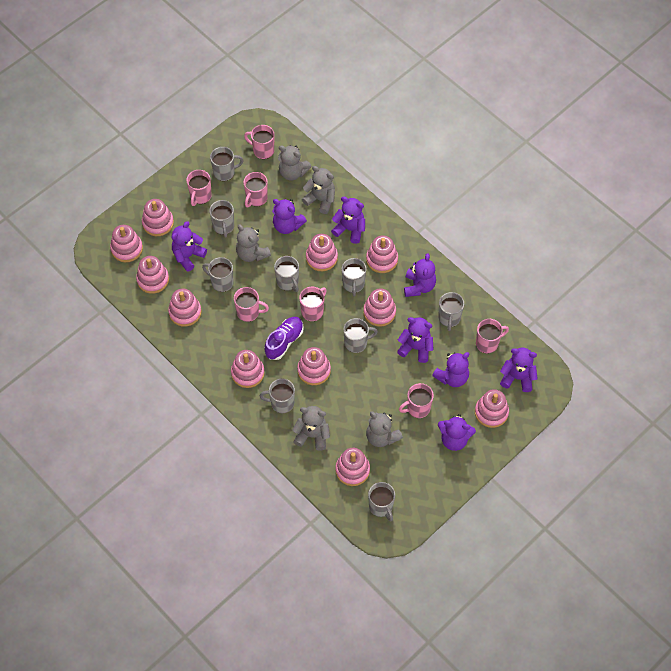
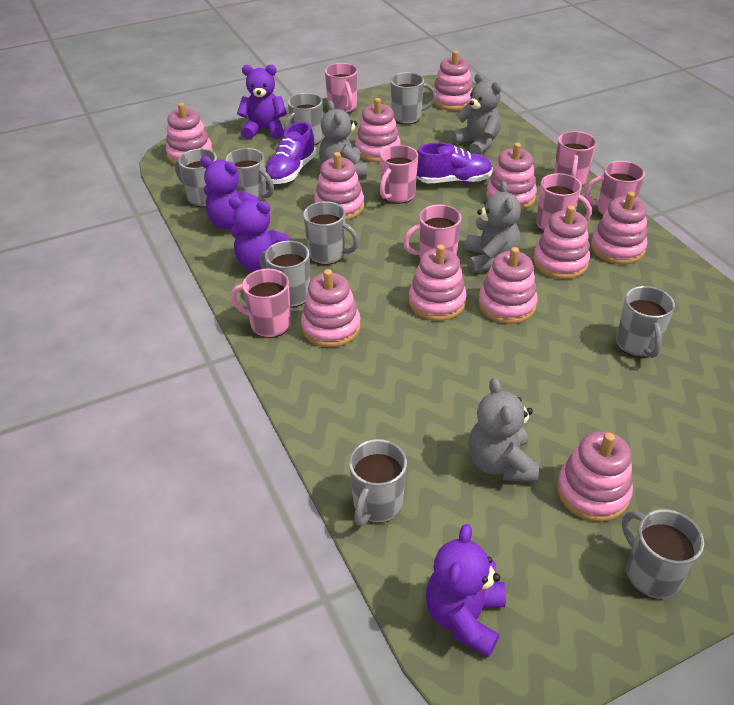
grey teddy bear: [236,224,271,262] [278,145,312,180] [292,406,330,451] [302,166,335,214] [366,411,403,447] = 5 -> [319,101,367,177] [451,73,501,155] [465,181,521,273] [468,378,539,482] = 4
purple shoe: [265,317,304,360] = 1 -> [265,122,316,184] [417,142,493,183] = 2
purple teddy bear: [172,221,207,272] [272,199,307,234] [331,197,365,244] [397,317,434,363] [404,253,436,297] [432,352,470,387] [438,414,476,451] [500,348,538,392] = 8 -> [200,156,258,229] [229,197,290,271] [237,65,287,140] [426,524,506,657] = 4

